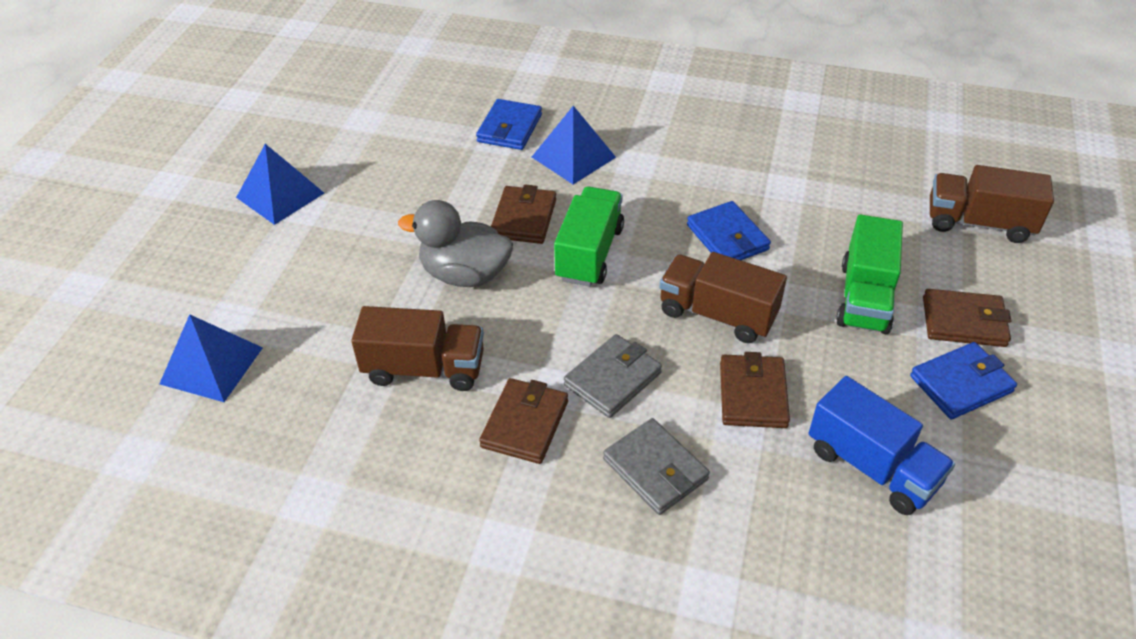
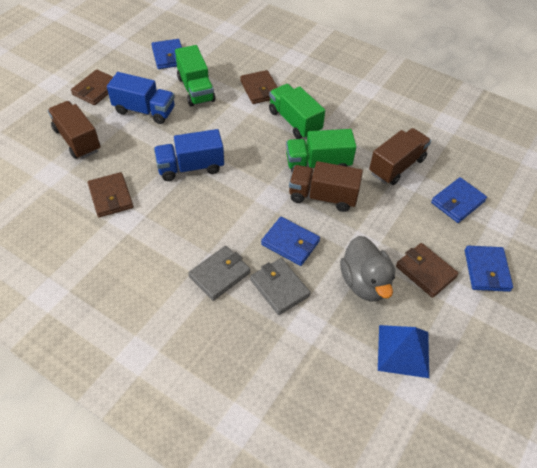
blue pyramid: [159,314,263,402] [236,144,324,225] [532,106,616,184] = 3 -> [378,325,429,378] = 1
blue truck: [809,376,955,515] = 1 -> [107,72,175,124] [154,129,224,181] = 2
blue wallet: [476,99,542,150] [687,201,771,260] [910,342,1017,419] = 3 -> [152,39,182,69] [261,217,320,266] [431,177,487,223] [465,246,513,292] = 4
green truck: [554,186,624,287] [836,214,903,334] = 2 -> [175,45,216,107] [269,84,325,139] [286,129,356,173] = 3

